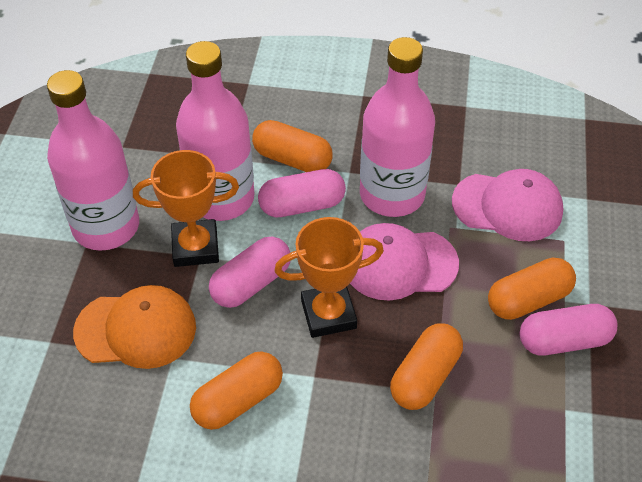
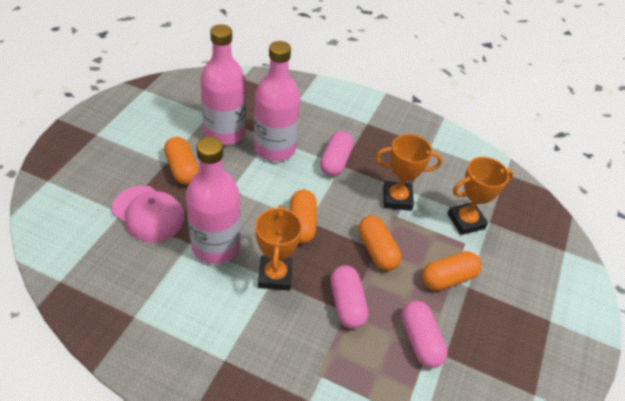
orange cap: [73,285,196,369] = 1 -> none = 0
orange trophy: [133,150,239,267] [274,217,384,338] = 2 -> [255,205,302,290] [375,134,443,211] [447,157,514,235] = 3
pink cap: [350,223,459,301] [452,169,563,241] = 2 -> [112,185,184,242] = 1

